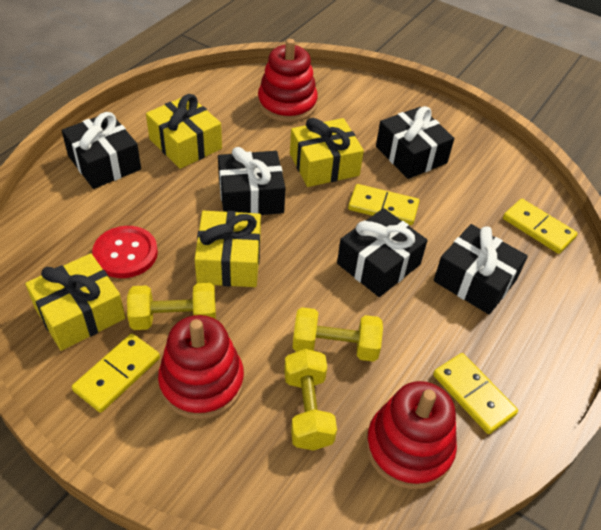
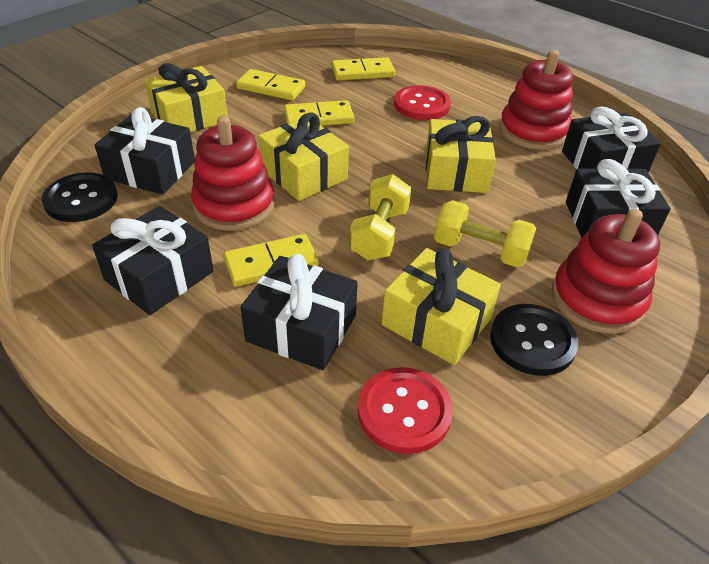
black button: none = 0 -> [42,173,117,222] [490,304,578,376] = 2
red button: [92,226,158,278] = 1 -> [358,367,453,454] [394,85,451,120] = 2
yellow dumbbell: [127,283,216,330] [284,349,337,451] [292,307,383,362] = 3 -> [349,174,411,260] [434,200,537,268] = 2

